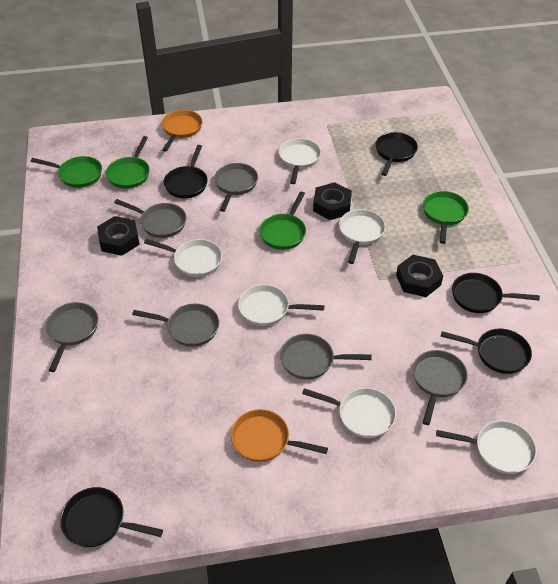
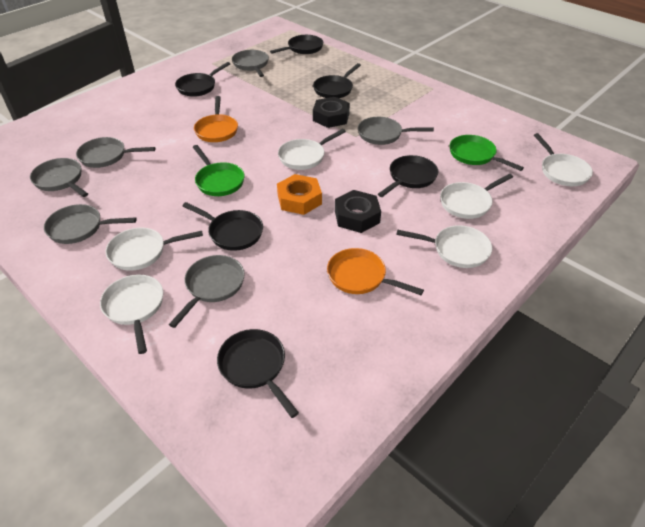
black nut: [97,216,140,256] [313,182,352,220] [396,255,443,297] = 3 -> [313,97,350,128] [335,190,381,233] = 2
black pan: [60,487,163,547] [164,145,208,198] [376,132,418,176] [441,329,532,374] [452,273,540,313] = 5 -> [175,62,230,97] [183,202,263,251] [217,329,299,418] [270,35,323,54] [313,63,361,98] [378,155,438,197] = 6
green pan: [31,156,102,188] [106,136,150,189] [259,192,306,250] [423,191,469,244] = 4 -> [193,145,245,196] [450,135,524,171] = 2
orange nut: none = 0 -> [277,174,322,215] = 1

